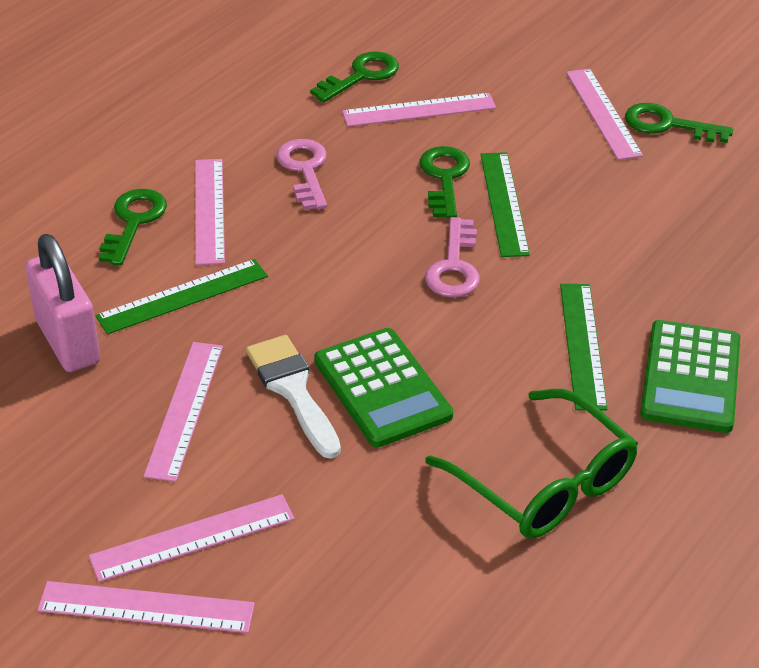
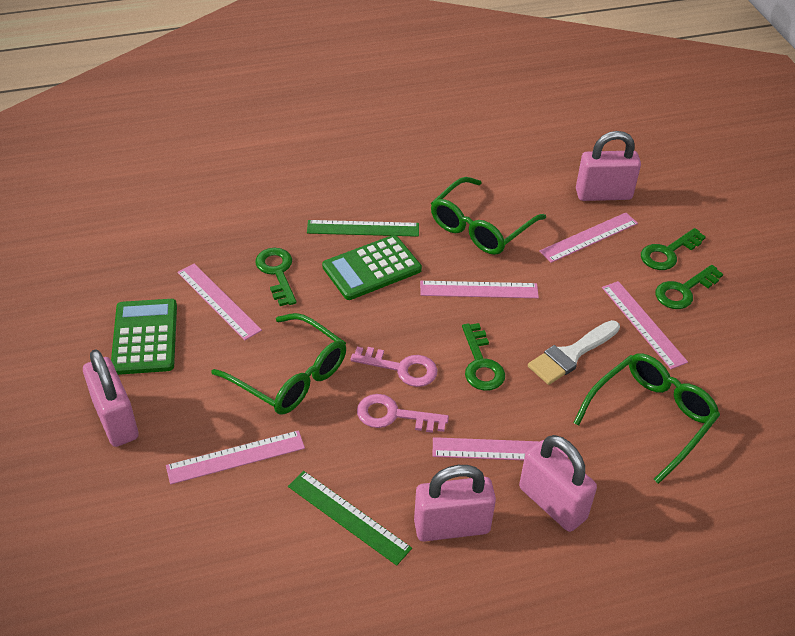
green glasses: [425,389,638,538] = 1 -> [211,313,346,415] [431,177,546,255] [573,353,720,484] = 3
green ruler: [95,259,268,335] [480,152,530,257] [560,284,607,411] = 3 -> [288,471,412,566] [307,220,419,237] = 2
pink padlock: [25,234,100,372] = 1 -> [83,349,139,447] [414,465,496,542] [519,435,597,532] [576,131,641,201] = 4

